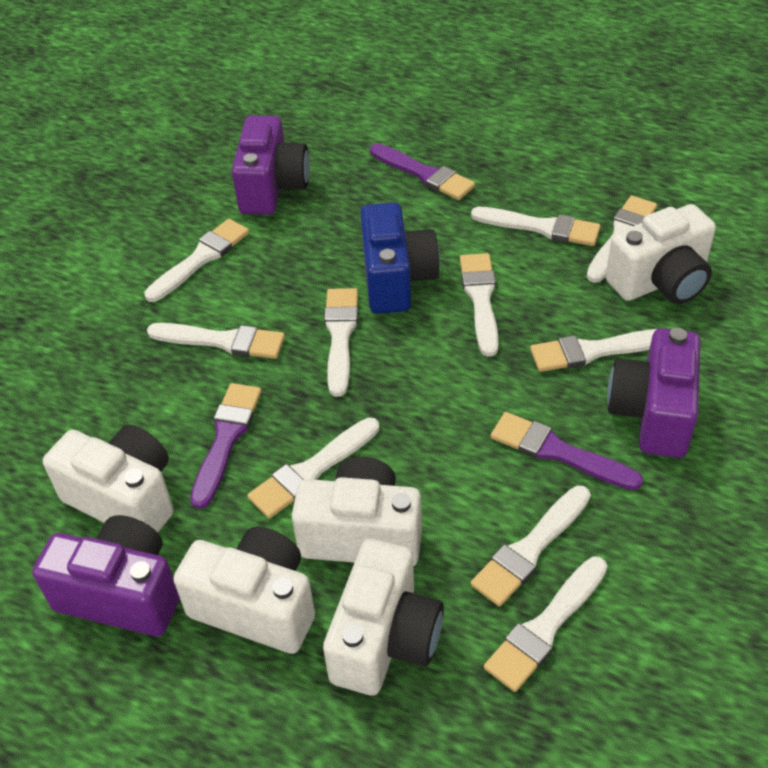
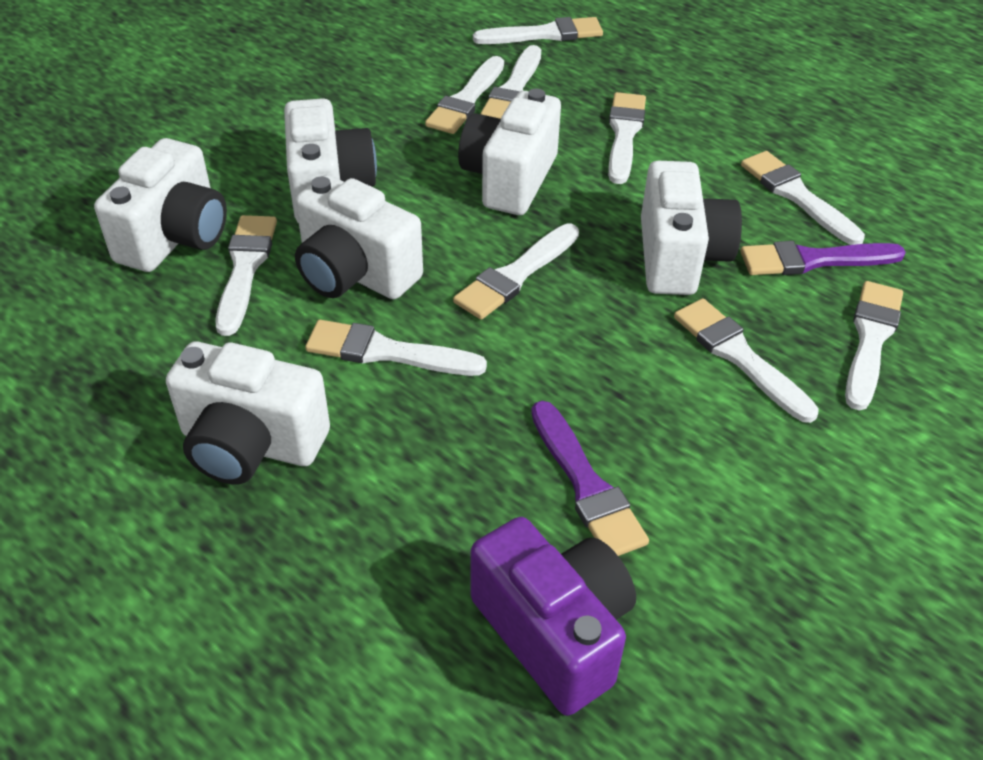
blue camera: [361,202,440,314] = 1 -> none = 0
purple brush: [190,383,262,509] [370,143,475,200] [491,412,643,490] = 3 -> [531,401,649,556] [740,241,906,275] = 2
purple camera: [32,515,179,636] [232,116,310,215] [607,328,700,458] = 3 -> [471,517,636,716] = 1
white camera: [43,425,174,533] [173,527,315,654] [291,457,422,566] [323,539,444,696] [605,204,716,304] = 5 -> [94,138,227,272] [166,341,330,484] [284,98,377,223] [295,175,423,299] [458,89,561,215] [641,161,742,295] = 6

